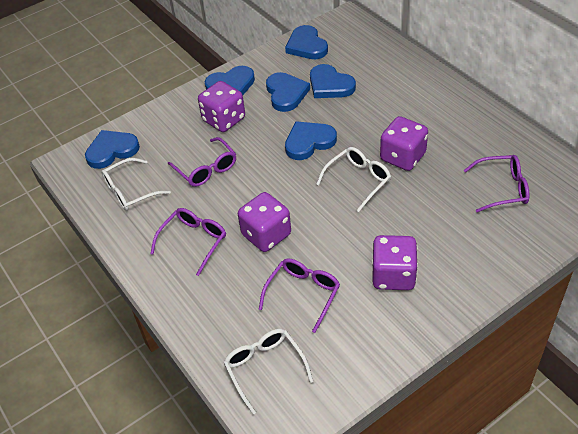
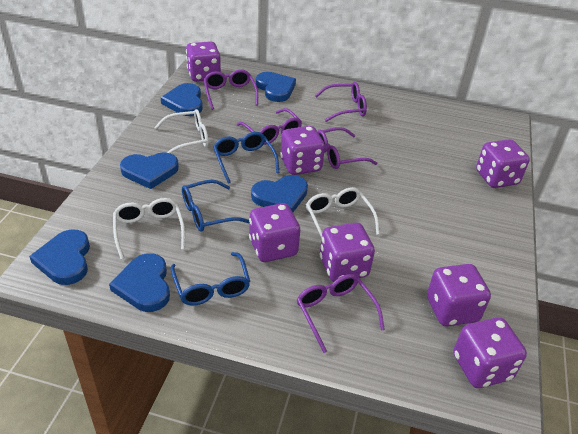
blue glasses: none = 0 -> [170,252,250,305] [182,180,250,232] [213,132,279,183] = 3
purple dice: [198,81,245,132] [238,192,291,252] [372,235,418,290] [380,116,428,171] = 4 -> [186,41,221,82] [249,203,300,262] [280,126,325,175] [320,223,375,282] [427,264,491,326] [453,317,527,388] [476,139,530,188] = 7
purple glasses: [150,208,226,276] [168,137,236,187] [259,258,340,333] [464,155,529,213] = 4 -> [204,69,258,110] [237,108,302,145] [297,274,385,353] [315,82,367,122] [317,127,377,169] = 5

